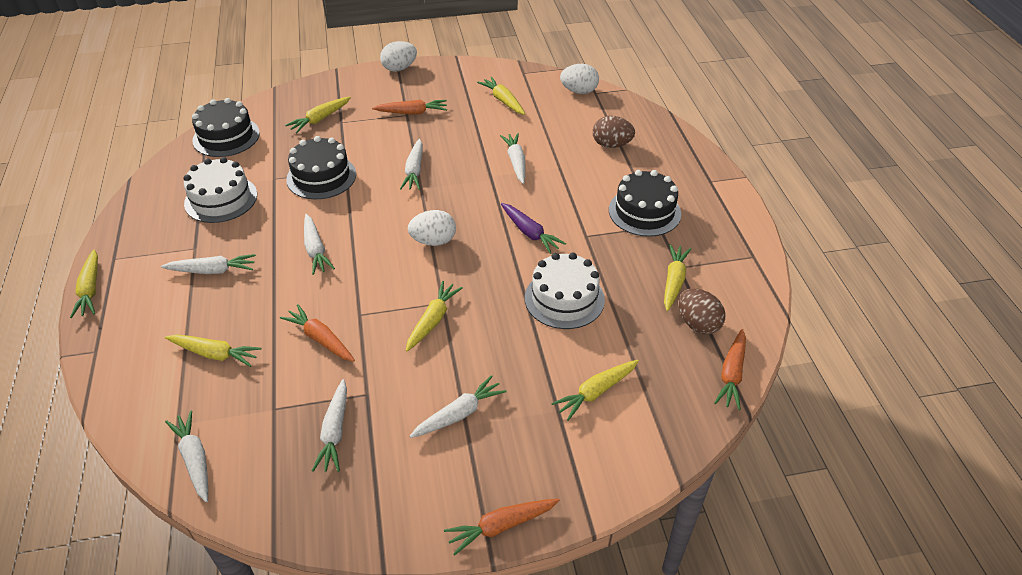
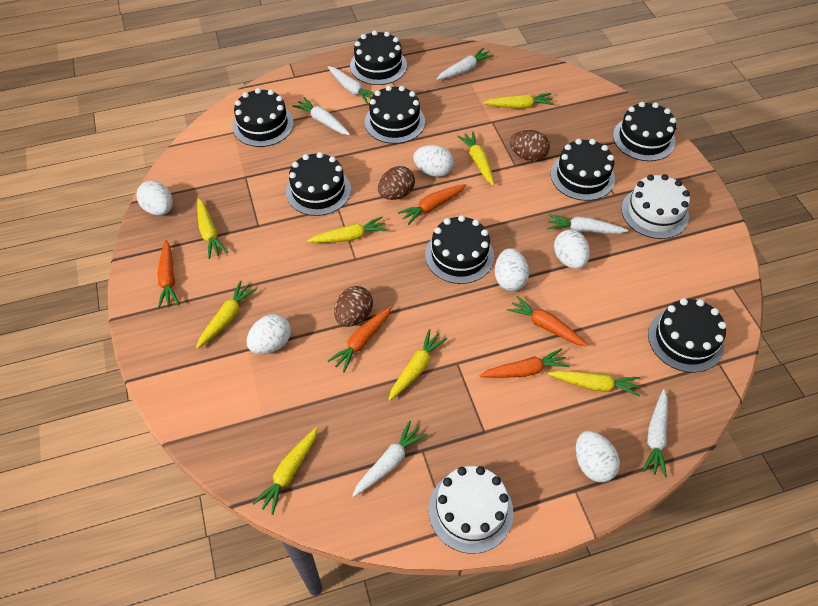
black cake: [192,98,260,157] [286,136,356,199] [609,170,681,237] = 3 -> [233,88,294,147] [286,152,351,216] [350,30,407,85] [365,85,425,144] [425,215,494,284] [551,139,615,201] [613,102,676,161] [648,298,726,373] = 8
brown egg: [593,116,635,148] [679,288,726,334] = 2 -> [334,286,373,327] [378,166,415,200] [510,130,550,161] = 3
orange carrot: [280,304,355,362] [372,100,447,115] [444,499,560,556] [714,329,746,410] = 4 -> [158,240,179,308] [328,306,392,373] [398,184,466,225] [479,348,569,378] [507,296,588,346] = 5
purple carrot: [501,203,566,254] = 1 -> none = 0
white carrot: [161,254,256,274] [165,410,208,502] [304,214,335,275] [312,379,347,472] [400,139,423,190] [410,375,506,438] [500,133,525,184] = 7 -> [293,97,350,135] [328,66,375,105] [352,421,427,497] [436,47,494,80] [547,214,628,234] [643,389,668,477] = 6
white egg: [380,41,417,72] [408,210,456,246] [560,64,599,94] = 3 -> [136,181,173,215] [246,314,291,354] [413,145,454,177] [495,248,529,291] [554,230,590,269] [576,431,620,482] = 6
yellow carrot: [70,250,98,318] [165,334,262,367] [285,97,351,133] [406,281,463,351] [477,77,525,115] [551,360,639,421] [664,244,691,311] = 7 -> [196,280,257,349] [197,198,228,259] [253,427,318,515] [307,217,388,243] [388,329,447,401] [457,131,494,186] [483,93,554,109] [548,370,640,397] = 8

